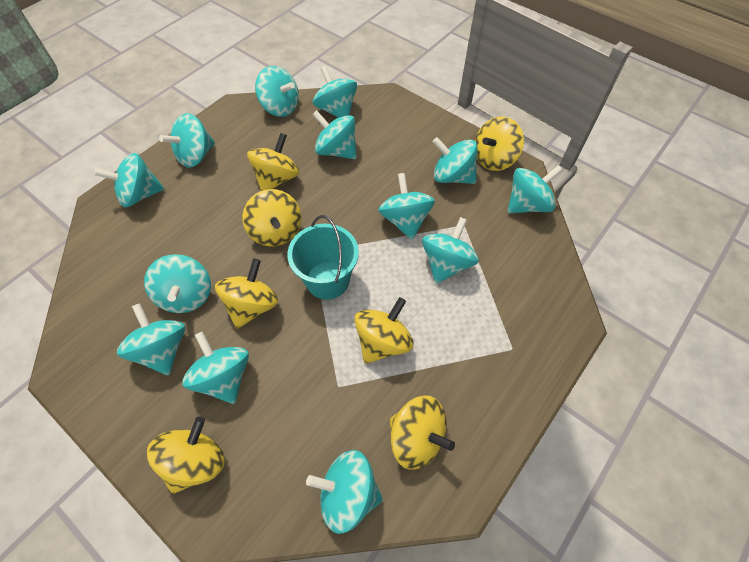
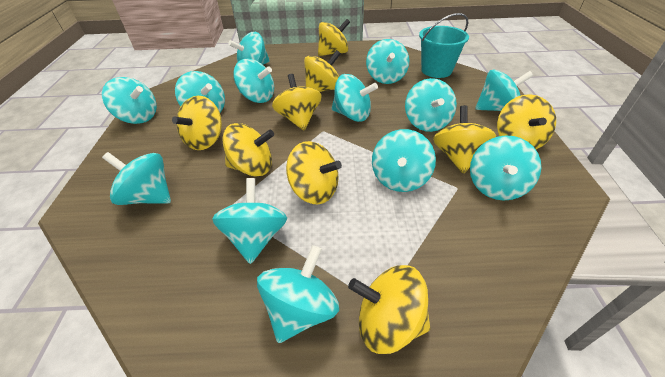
yellow spinning top: [147,417,225,494] [215,258,279,329] [242,189,301,246] [247,133,299,191] [354,297,413,364] [389,395,455,470] [475,117,524,171] = 7 -> [172,96,222,150] [222,123,274,177] [272,74,321,130] [286,141,342,204] [304,50,341,92] [318,19,350,56] [348,265,430,354] [433,105,496,174] [497,94,556,149] = 9

